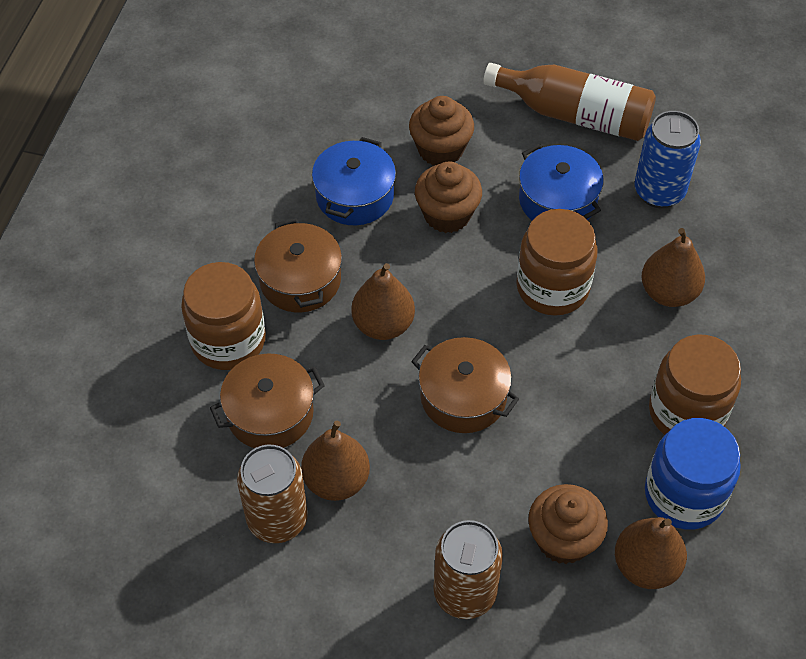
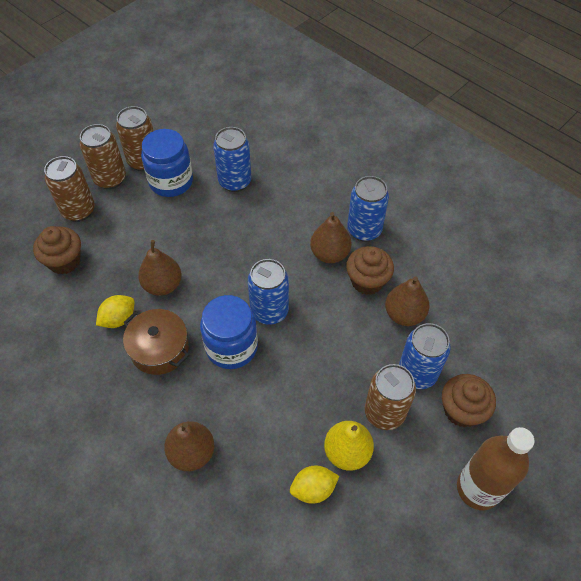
blue can: [634,111,701,208] = 1 -> [213,127,252,192] [248,259,289,325] [347,176,389,242] [399,323,451,389] = 4
blue jar: [645,418,741,530] = 1 -> [141,129,193,197] [200,295,258,369] = 2
blue pot: [312,137,396,225] [519,144,604,221] = 2 -> none = 0
brown can: [237,445,308,543] [433,520,503,619] = 2 -> [44,156,95,222] [80,124,126,189] [116,106,153,171] [365,364,416,430] = 4
brown jar: [181,262,266,370] [516,209,598,316] [649,335,741,435] = 3 -> none = 0
brown pot: [210,354,325,448] [254,219,342,312] [411,337,519,433] = 3 -> [123,309,189,375] = 1
yellow lemon: none = 0 -> [96,295,135,328] [290,466,340,504] = 2
yellow pear: none = 0 -> [324,421,374,471] = 1

